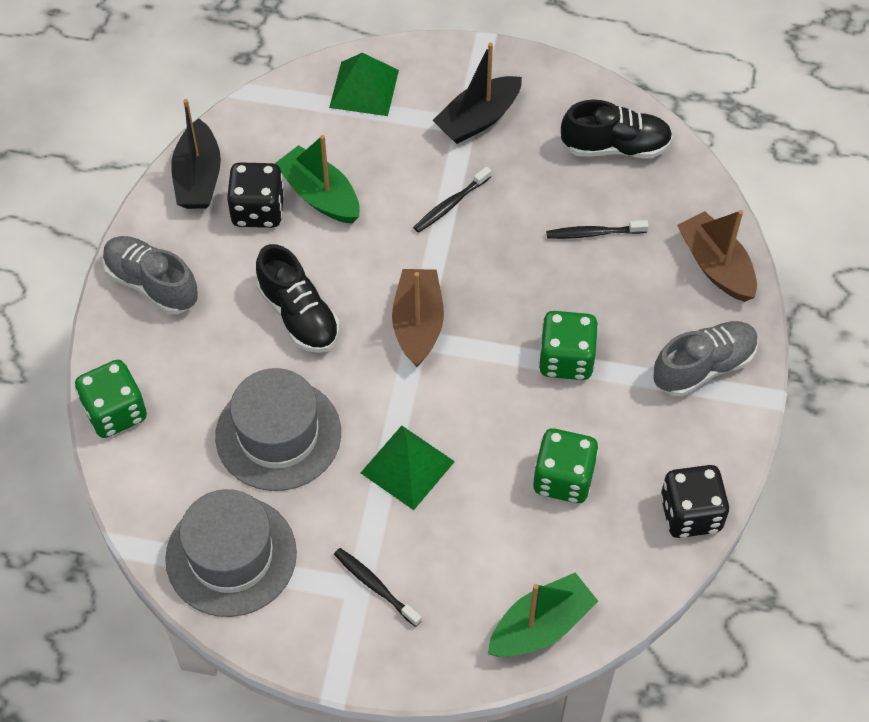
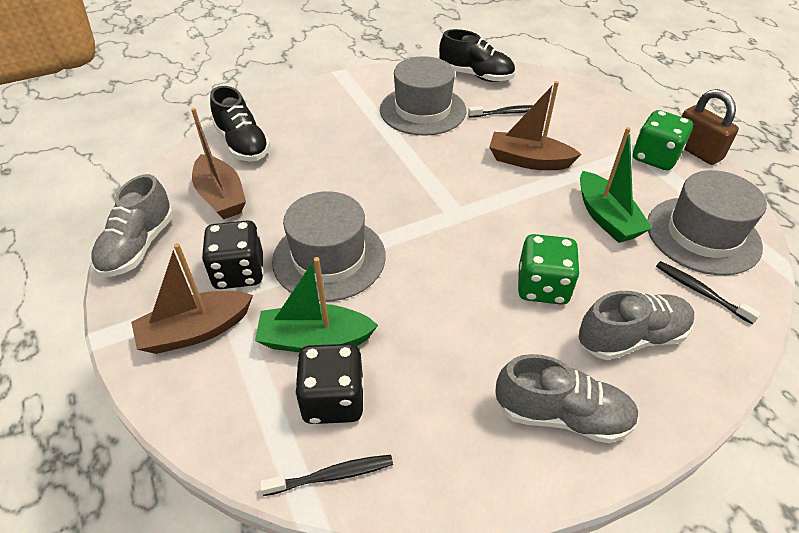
black boat: [171,99,221,209] [433,43,522,144] = 2 -> none = 0
brown boat: [392,269,444,367] [677,210,757,302] = 2 -> [131,243,253,354] [191,108,246,219] [489,81,581,170] = 3
brown padlock: none = 0 -> [681,89,739,165] = 1
green dice: [75,360,147,438] [533,428,599,503] [539,311,598,380] = 3 -> [518,234,580,305] [633,110,693,170] = 2
green pyramid: [329,53,399,116] [361,426,455,510] = 2 -> none = 0
grey hat: [165,489,297,617] [215,368,341,491] = 2 -> [272,191,386,302] [380,56,466,136] [647,170,767,275] = 3
grey shoe: [103,236,198,314] [653,321,758,397] = 2 -> [91,174,174,277] [495,354,639,443] [579,291,694,360] = 3

